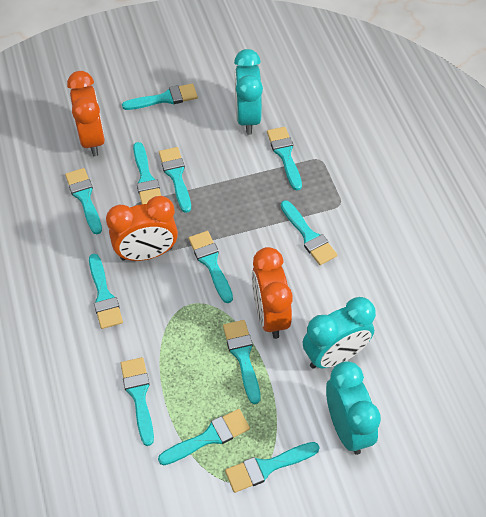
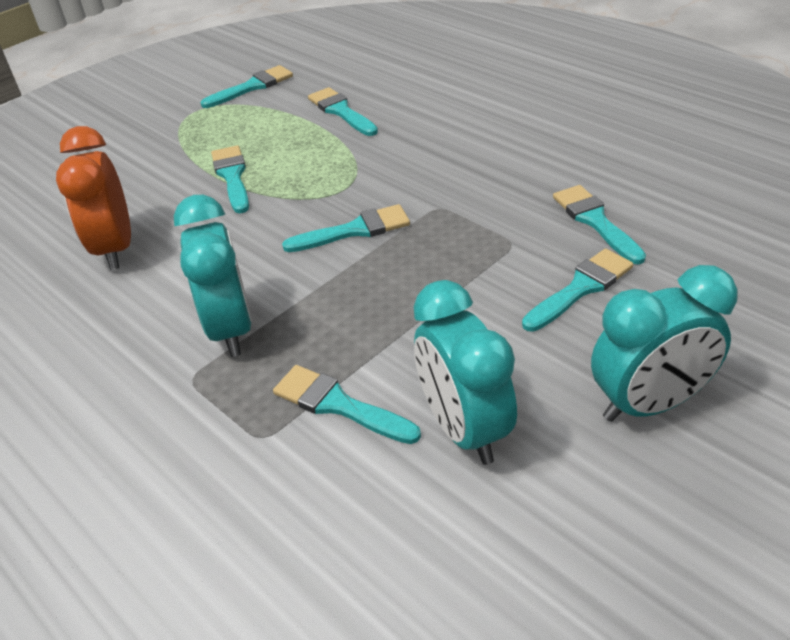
orange clock: [67,71,105,156] [106,196,178,261] [252,247,293,339] = 3 -> [56,126,131,270] = 1
turquoise brush: [65,168,102,234] [89,254,123,329] [120,357,154,446] [122,84,198,110] [133,142,161,204] [158,409,250,466] [159,147,191,213] [189,231,233,303] [223,320,260,404] [225,442,320,493] [267,127,302,190] [281,200,337,265] = 12 -> [201,65,293,108] [211,145,249,213] [273,365,421,444] [282,204,410,252] [308,87,378,136] [522,248,633,332] [553,185,646,264] = 7

